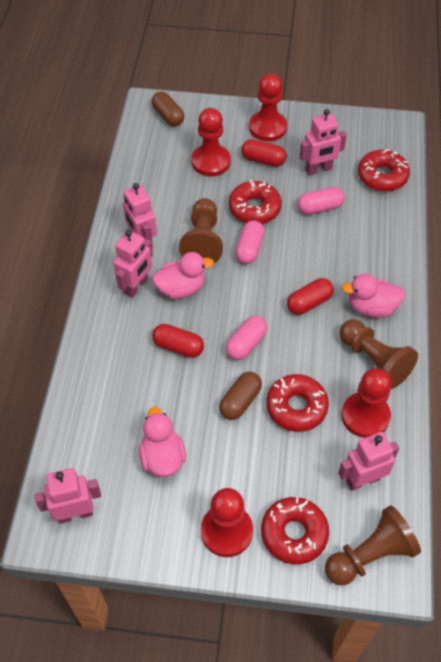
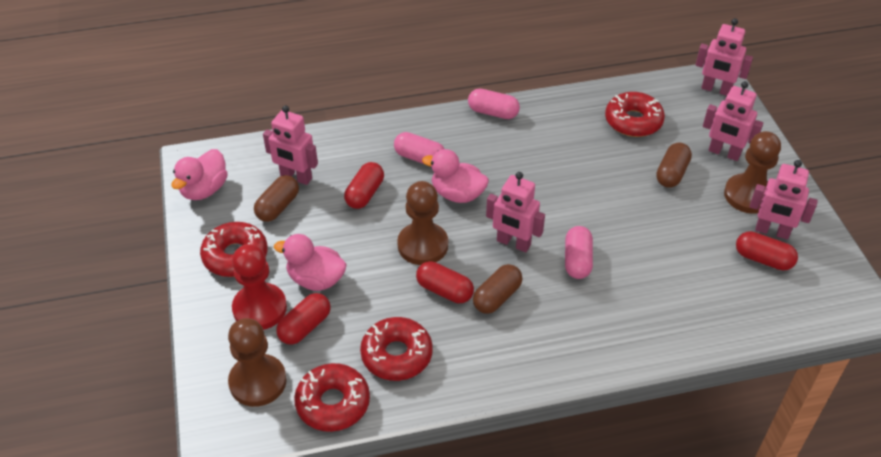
brown capsule: [151,92,185,126] [219,372,262,420] = 2 -> [254,175,299,222] [473,264,522,314] [656,142,692,188] = 3
red capsule: [152,324,204,358] [241,139,287,167] [287,278,334,315] = 3 -> [276,293,330,345] [344,162,384,209] [416,261,474,303] [736,231,798,270] = 4
red pawn: [191,108,231,176] [201,488,253,557] [249,74,287,142] [341,368,392,438] = 4 -> [232,244,287,330] = 1

